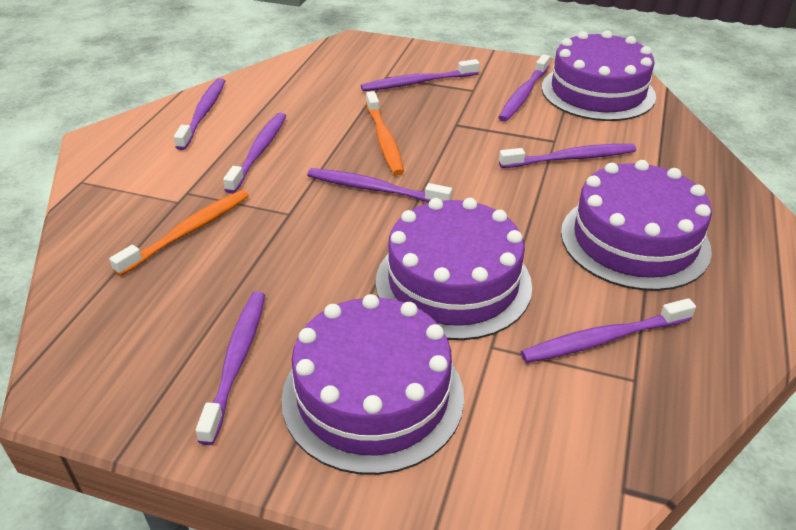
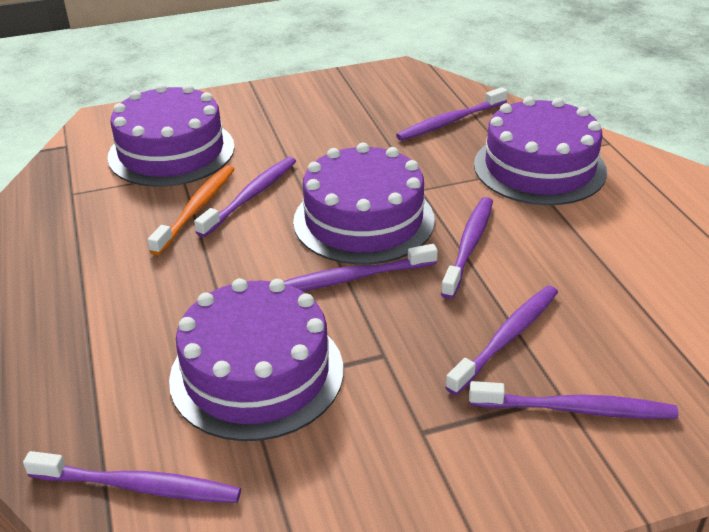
orange toothbrush: [109,190,249,276] [366,91,404,175] = 2 -> [148,165,235,255] = 1
purple toothbrush: [174,78,225,150] [196,291,265,445] [223,113,286,194] [307,168,452,203] [361,59,480,91] [498,54,550,122] [499,144,636,168] [521,298,696,363] = 8 -> [23,451,241,503] [194,157,296,237] [283,244,438,291] [396,87,508,141] [441,197,493,299] [445,285,558,395] [469,381,678,419] = 7

